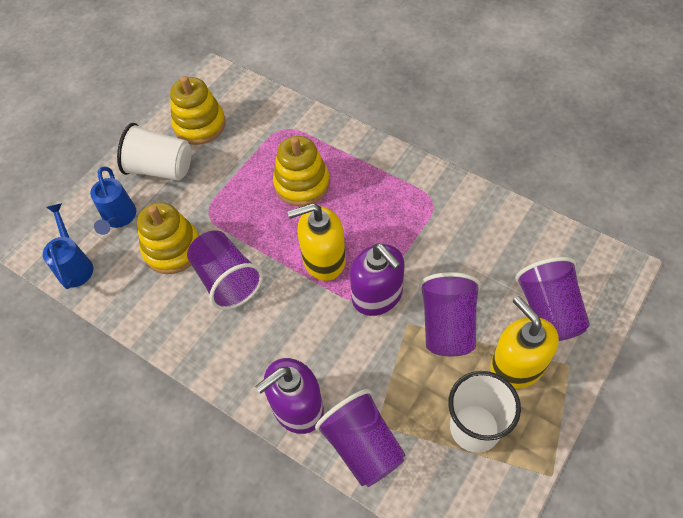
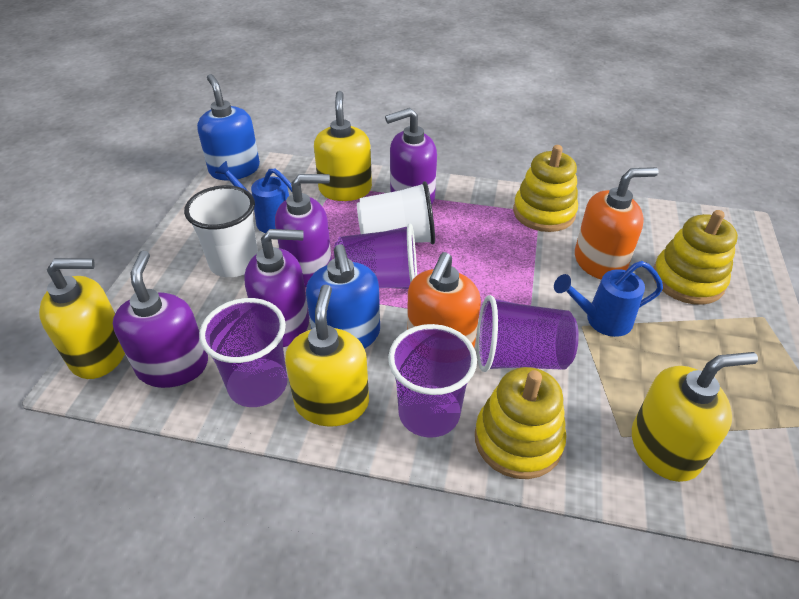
blue soap dispenser: none = 0 -> [197,74,260,180] [306,244,380,349] = 2
orange soap dispenser: none = 0 -> [407,252,481,347] [575,167,658,279] = 2
purple soap dispenser: [255,358,324,434] [350,244,405,316] = 2 -> [113,251,208,388] [244,229,309,347] [275,174,332,287] [385,108,437,205] = 4
yellow soap dispenser: [287,203,346,281] [490,296,559,389] = 2 -> [39,258,125,379] [285,285,369,427] [314,91,372,201] [632,352,758,482] = 4

